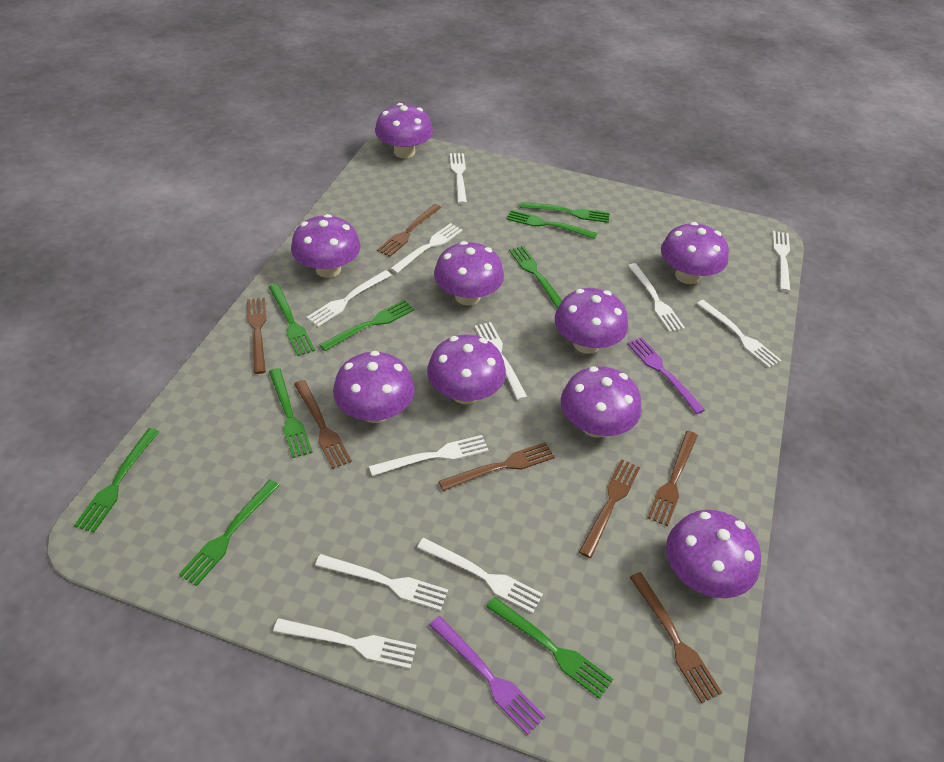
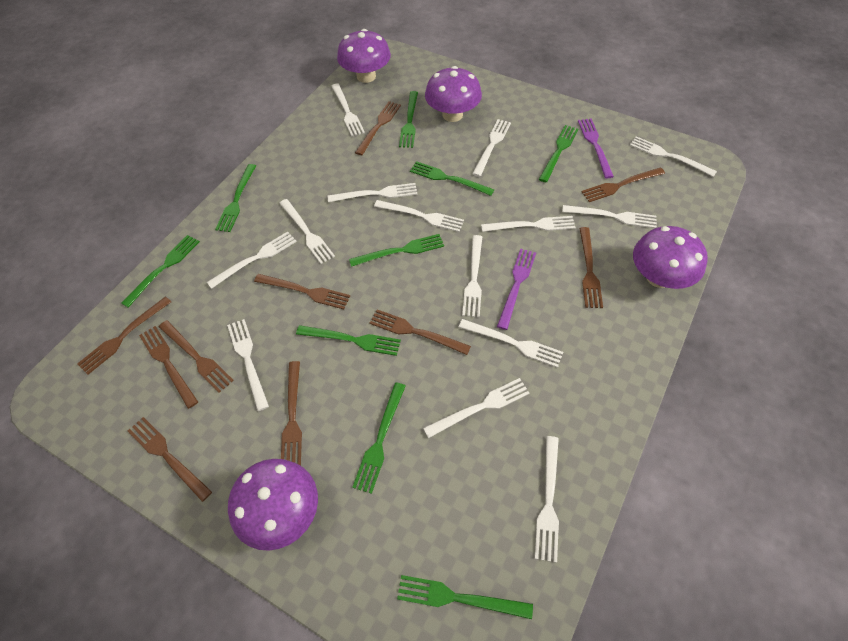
brown fork: [247,297,266,374] [294,380,352,469] [377,204,441,257] [438,442,555,491] [579,459,640,558] [630,572,722,703] [647,431,698,526] = 7 -> [77,296,171,375] [128,417,212,502] [139,326,198,409] [159,320,234,393] [254,274,350,309] [281,361,302,466] [355,101,401,155] [370,310,471,355] [579,227,603,308] [581,167,665,202] = 10
purple mushroom: [291,214,361,278] [333,351,415,423] [375,103,433,158] [427,335,506,404] [434,241,504,306] [555,288,628,354] [561,366,642,438] [661,222,729,284] [666,510,761,598] = 9 -> [228,459,318,551] [337,29,391,83] [425,66,482,122] [633,226,708,289] = 4
white fork: [273,618,417,669] [306,270,391,327] [315,554,448,611] [369,435,489,476] [390,223,462,273] [417,538,543,613] [450,153,467,204] [475,322,527,400] [628,263,685,332] [696,300,781,368] [773,231,790,292] = 11 -> [207,232,297,289] [227,319,269,411] [279,199,335,264] [327,183,417,202] [331,84,365,136] [374,200,464,232] [423,378,530,438] [459,319,563,368] [462,235,482,318] [472,119,511,177] [481,216,576,232] [535,436,559,563] [562,205,657,228] [630,136,717,177] = 14

